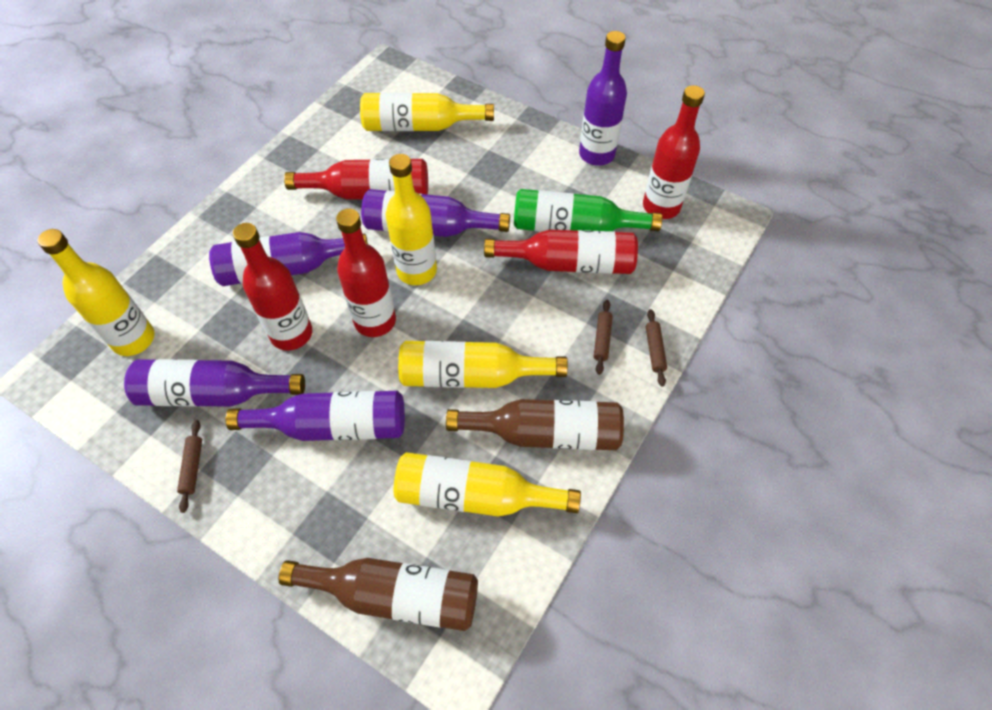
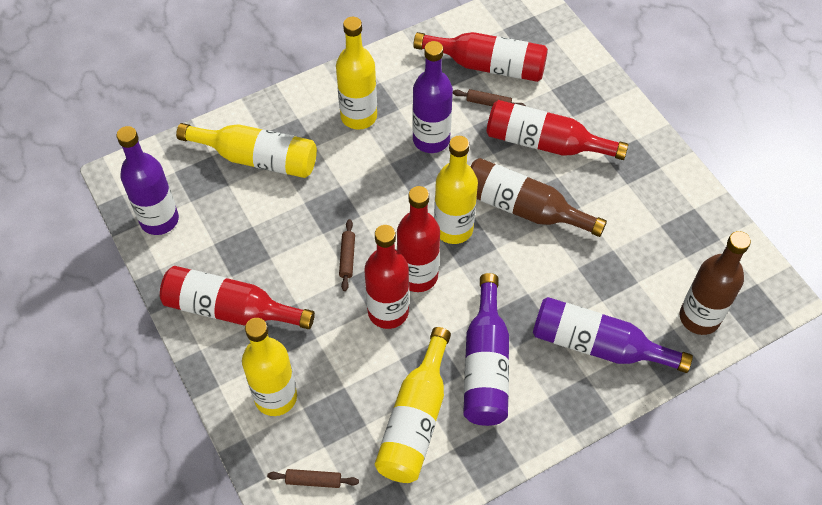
green bottle: [514,189,662,232] = 1 -> none = 0
purple bottle: [124,359,305,407] [209,232,368,286] [226,391,405,441] [361,189,510,237] [579,31,627,166] = 5 -> [117,126,179,235] [413,41,453,153] [463,273,509,426] [533,297,693,373] = 4

